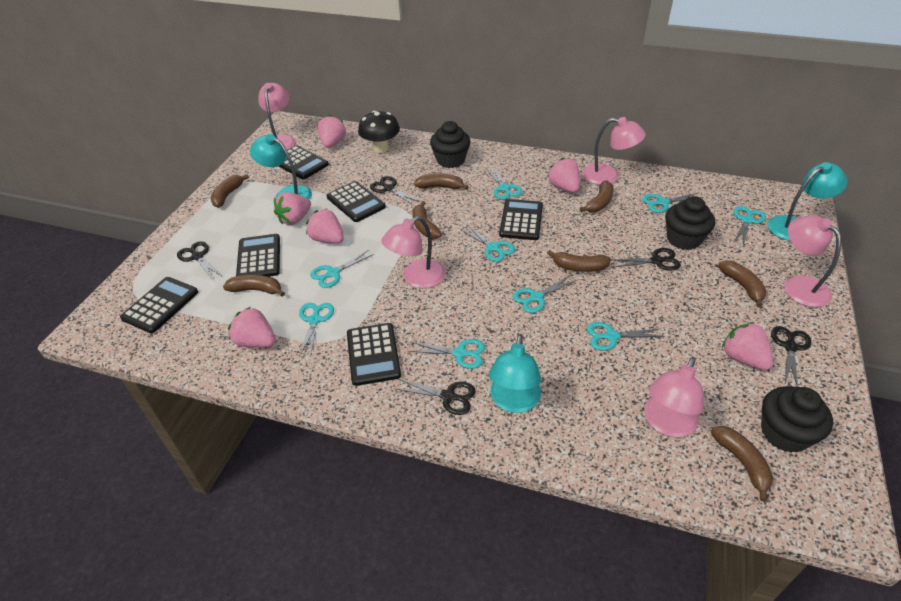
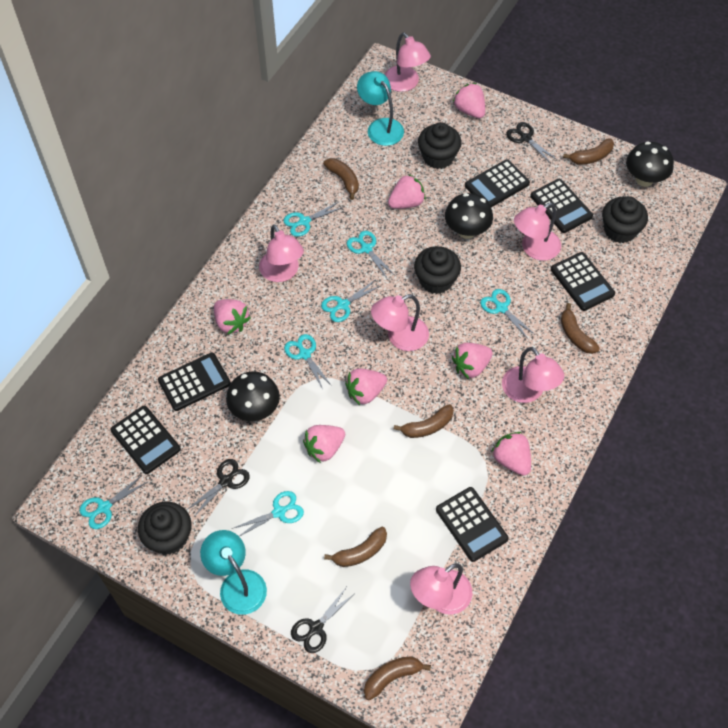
black cupcake: [430,121,470,168] [665,196,715,250] [761,386,833,453] = 3 -> [138,501,192,555] [414,246,461,294] [418,122,462,169] [602,196,648,243] = 4
black mushroom: [358,111,400,153] = 1 -> [226,371,280,421] [445,193,493,239] [626,141,674,187] = 3
black scissors: [177,241,221,279] [370,176,420,205] [396,379,476,415] [611,248,681,271] [771,326,811,387] = 5 -> [187,459,250,518] [291,588,354,653] [506,122,557,163] = 3
brown banana: [211,174,249,208] [223,274,285,297] [412,201,442,239] [414,173,468,190] [547,250,611,272] [580,181,613,212] [711,426,773,502] [718,260,766,307] = 8 -> [323,158,359,200] [324,527,387,567] [364,656,431,700] [394,404,454,438] [561,303,600,354] [563,138,614,165] = 6
pink lamp: [258,83,296,150] [381,216,446,288] [582,117,646,185] [644,357,704,437] [784,216,841,307] = 5 -> [259,224,304,282] [371,294,429,351] [384,32,431,92] [410,563,472,614] [502,347,564,403] [514,202,561,261] = 6
pink strawberry: [228,307,276,348] [274,192,311,225] [306,209,344,244] [317,115,346,148] [547,158,580,193] [722,322,774,370] = 6 -> [214,299,251,334] [303,425,345,463] [345,368,387,405] [388,174,426,209] [452,343,493,379] [453,83,485,118] [491,432,531,476] = 7
turquoise lamp: [250,134,312,200] [489,334,541,413] [768,162,848,241] = 3 -> [200,530,267,615] [357,71,404,146] = 2
turquoise scissors: [299,303,334,358] [310,250,374,288] [408,339,485,369] [460,225,515,262] [486,165,522,200] [513,275,577,313] [587,322,665,351] [642,193,704,213] [734,206,766,246] = 9 -> [79,475,147,529] [232,491,304,537] [284,202,344,237] [284,334,332,389] [321,280,382,322] [347,231,394,278] [480,289,534,339] = 7

